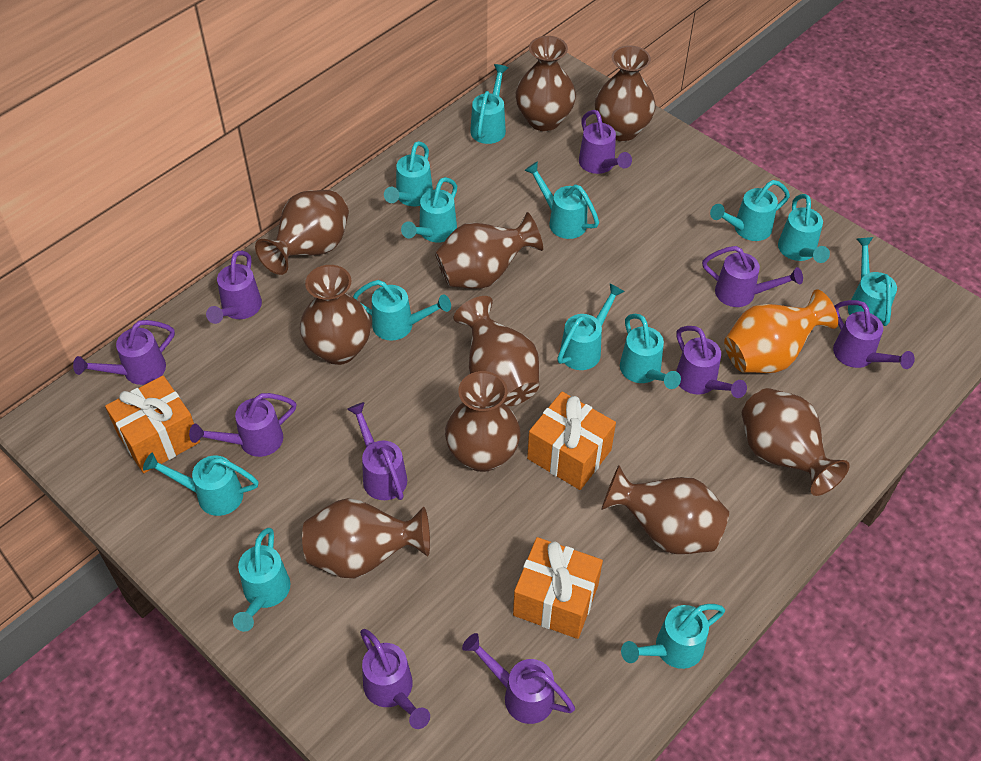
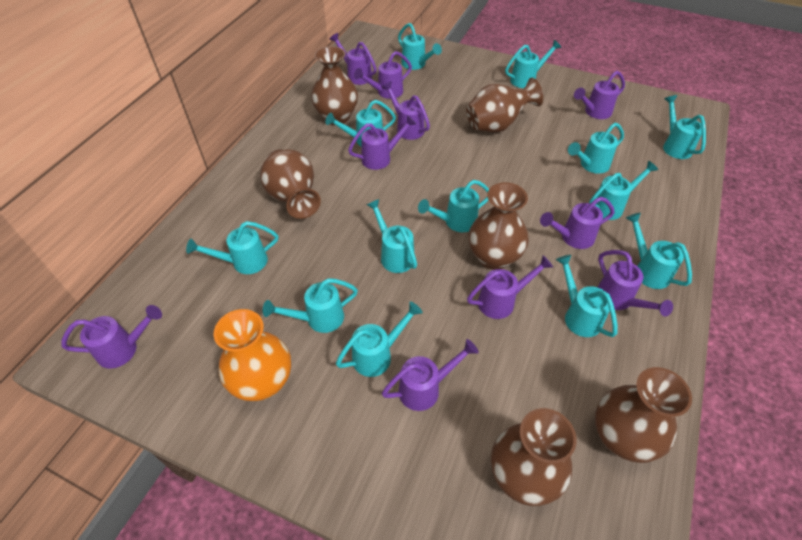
brown vase: [255,190,349,275] [300,265,371,365] [302,498,430,578] [435,212,543,289] [445,371,520,472] [453,296,539,406] [516,36,576,131] [595,45,656,141] [601,465,729,554] [742,388,849,496] = 10 -> [260,149,321,219] [311,46,358,125] [466,78,543,132] [469,182,529,270] [491,408,577,506] [595,367,692,463] = 6
orange gift: [105,376,200,473] [513,537,603,639] [527,392,616,490] = 3 -> none = 0

